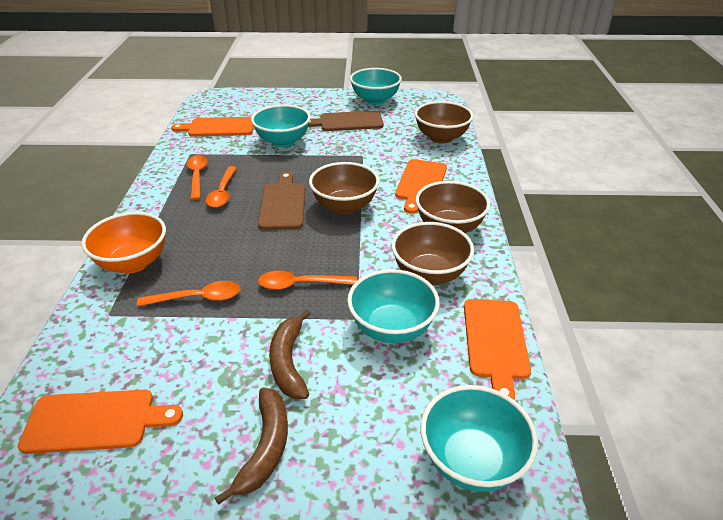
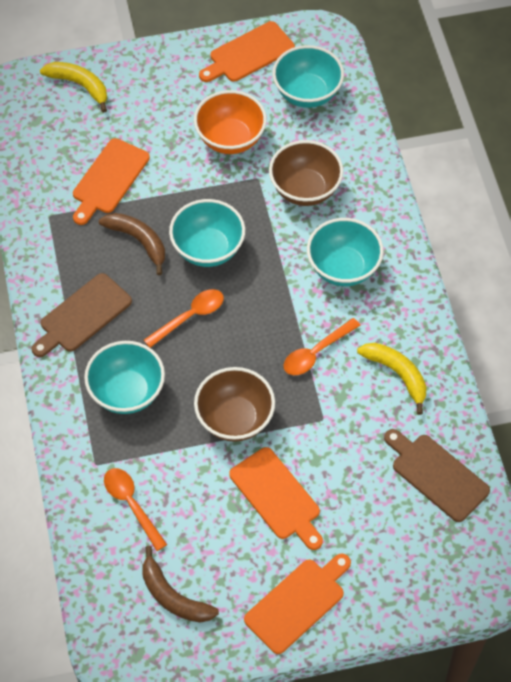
brown bowl: [309,162,379,215] [392,222,474,285] [415,101,473,144] [416,181,490,233] = 4 -> [194,367,275,442] [269,140,343,206] = 2
orange spoon: [137,281,241,307] [187,155,208,200] [206,166,236,208] [258,271,357,290] = 4 -> [104,468,167,551] [144,289,224,348] [284,318,361,375] = 3
yellow banana: none = 0 -> [40,62,107,113] [357,343,427,415] = 2

